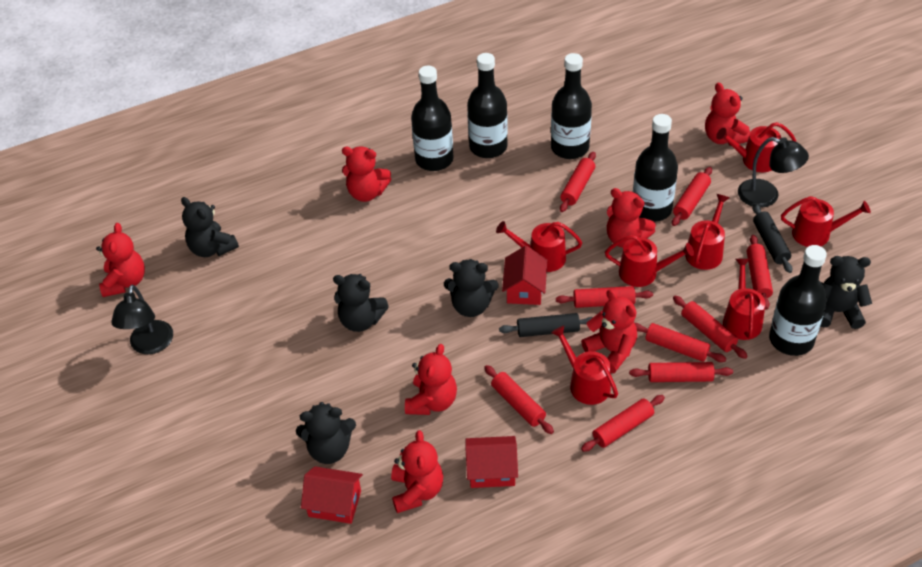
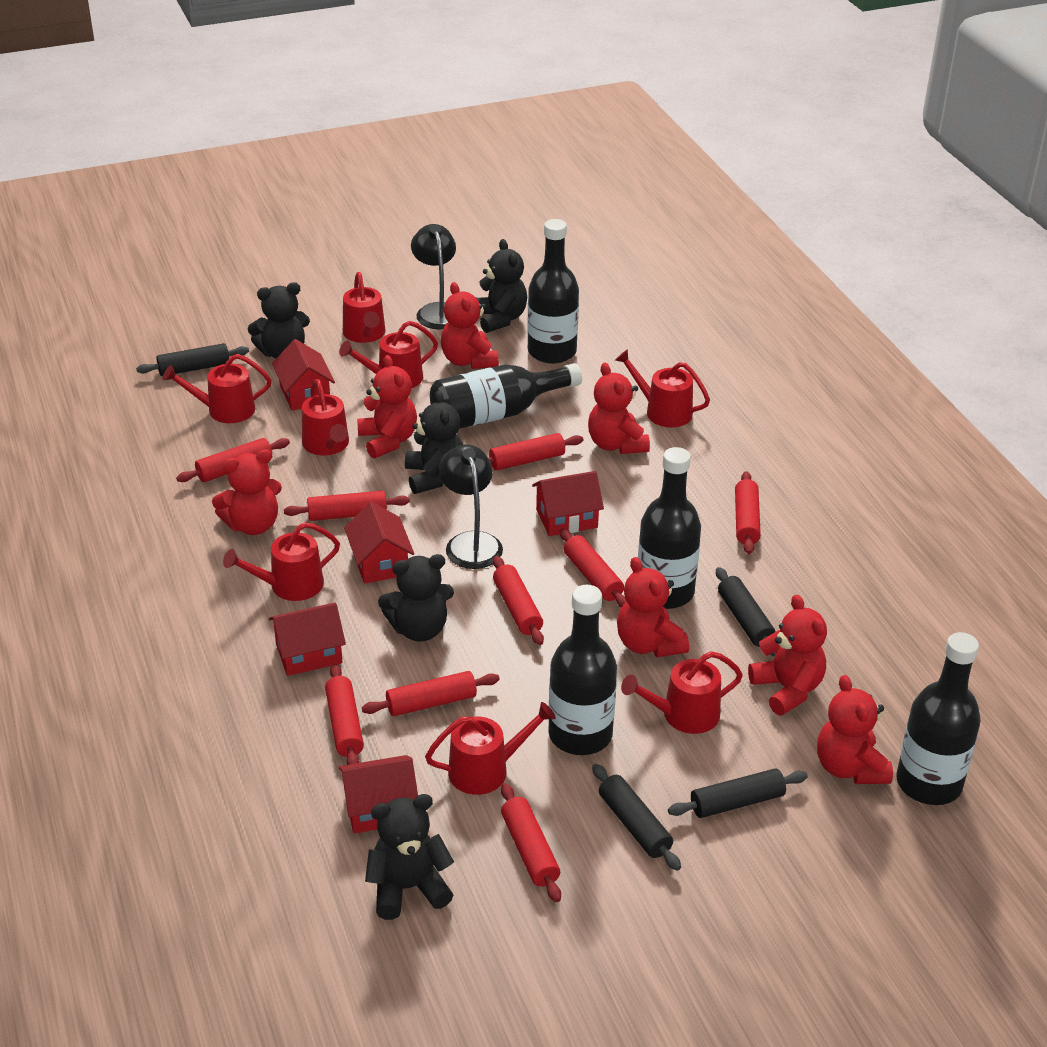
black rolling pin: [499,313,593,337] [752,204,792,273] = 2 -> [136,343,249,376] [592,764,681,871] [668,768,808,818] [716,567,776,657] = 4
red house: [301,466,363,524] [465,436,518,488] [502,246,547,305] = 3 -> [269,602,346,676] [272,339,335,411] [338,755,418,834] [344,502,414,584] [532,471,604,536] = 5
red watering can: [496,221,582,272] [551,326,618,405] [605,235,694,287] [685,194,729,270] [716,122,796,172] [723,259,765,340] [781,196,871,247] = 7 -> [163,354,272,423] [223,522,340,601] [302,379,349,455] [339,321,438,388] [343,272,386,343] [425,702,556,795] [615,349,710,427] [621,651,743,734] = 8

